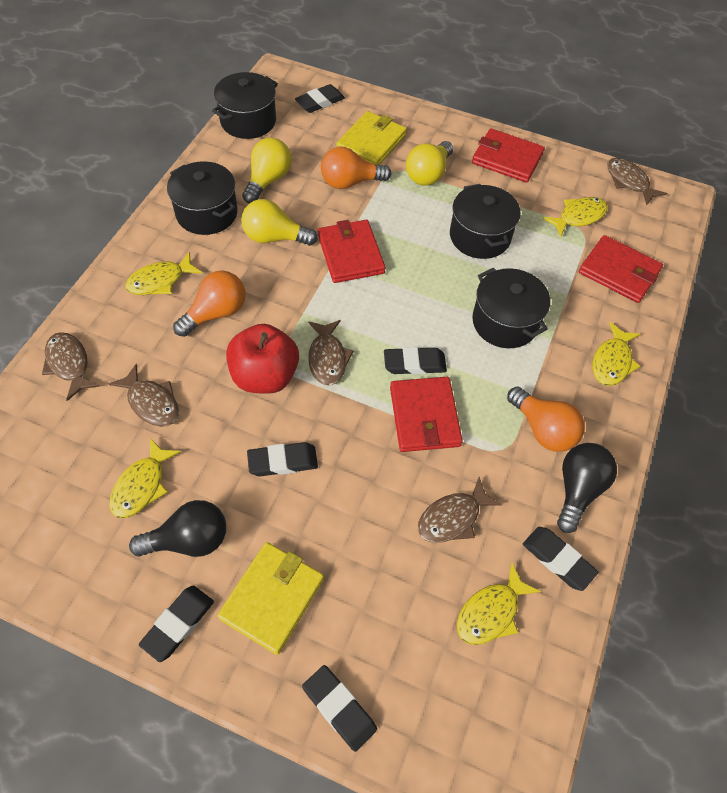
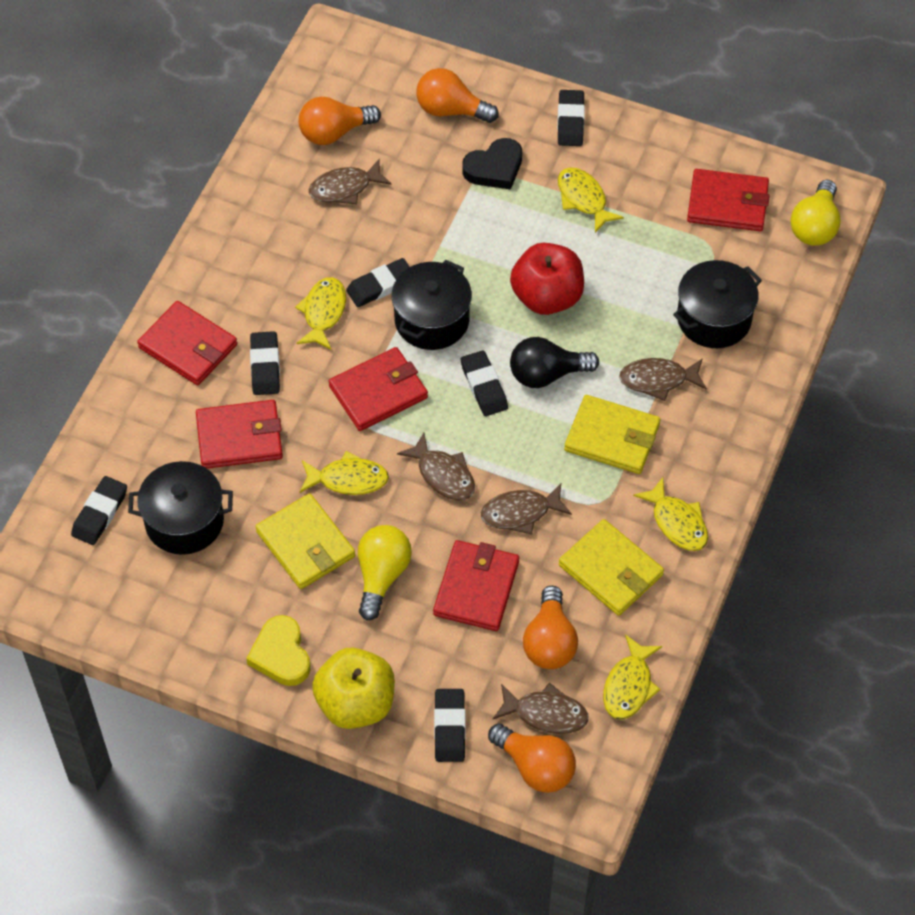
black heart: none = 0 -> [462,138,522,190] = 1
black light bulb: [129,500,226,557] [557,443,617,533] = 2 -> [510,337,599,388] = 1
black pot: [167,161,238,235] [212,72,278,139] [450,184,521,259] [472,268,550,348] = 4 -> [128,461,233,555] [392,260,472,350] [673,260,762,348] = 3
orange light bulb: [173,271,246,337] [321,147,391,189] [507,387,585,452] = 3 -> [299,97,381,145] [416,68,499,123] [488,723,576,793] [523,586,578,669] = 4
red wallet: [318,220,386,283] [390,377,463,452] [472,128,545,183] [579,235,663,303] = 4 -> [137,301,237,385] [196,400,283,469] [329,347,428,431] [433,540,519,631] [687,169,770,231] = 5
yellow apple: none = 0 -> [312,647,395,729] = 1
yellow heart: none = 0 -> [246,615,311,686] = 1
yellow light bulb: [241,199,318,246] [242,138,292,204] [406,141,453,186] = 3 -> [358,525,412,620] [790,180,841,246] = 2
yellow wallet: [217,542,324,655] [336,111,407,165] = 2 -> [256,493,355,589] [559,519,664,616] [564,395,660,474] = 3

